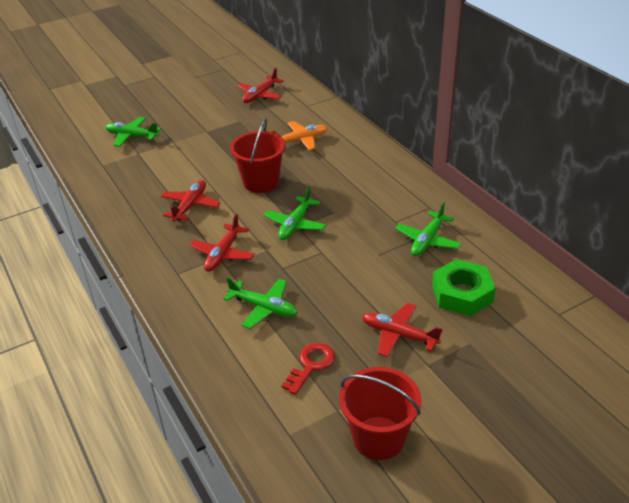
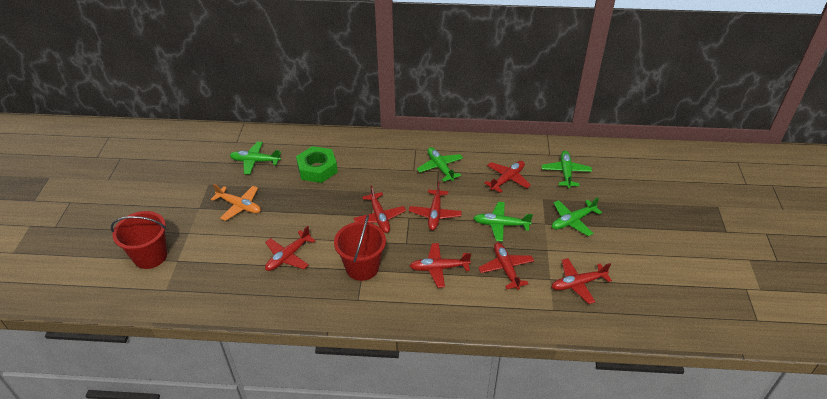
green plane: [105,117,161,147] [223,277,298,329] [264,187,327,240] [395,202,461,256] = 4 -> [229,142,281,174] [417,147,463,182] [474,202,533,241] [542,151,592,188] [552,197,602,236] = 5
red key: [282,343,335,395] = 1 -> none = 0
red plane: [161,180,220,221] [190,214,255,272] [238,68,284,103] [362,303,443,357] = 4 -> [265,226,316,271] [353,185,406,233] [409,181,462,230] [410,243,471,288] [478,242,534,290] [484,161,531,193] [552,258,612,304] = 7

